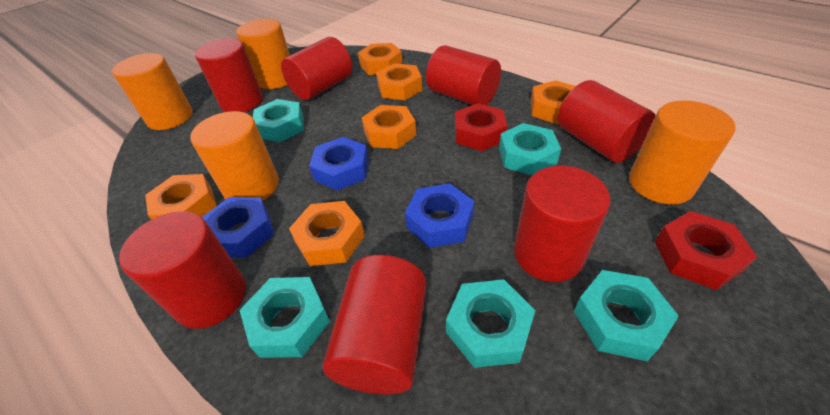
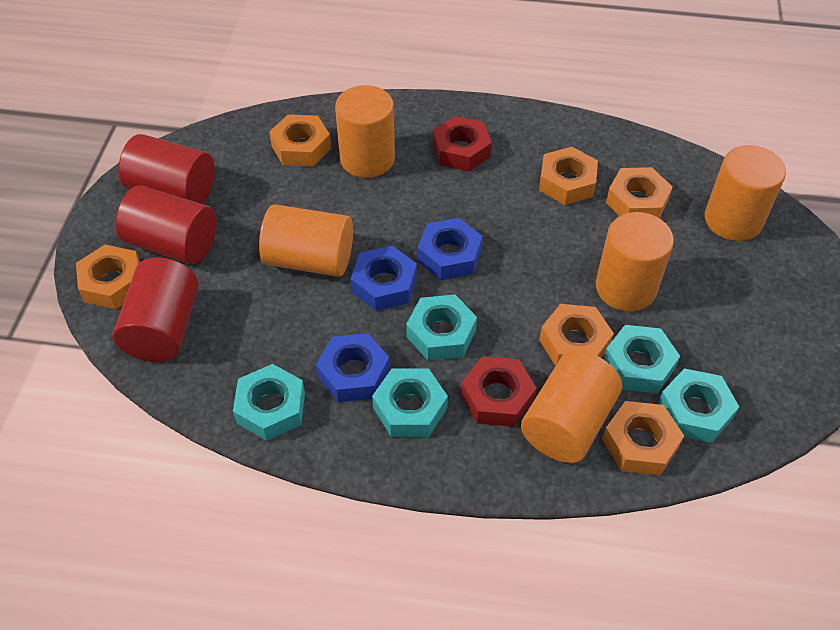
orange cylinder: [112,53,193,130] [190,111,279,201] [236,19,290,89] [629,101,736,205] = 4 -> [259,204,353,277] [335,85,395,178] [521,351,622,463] [596,212,674,311] [705,145,786,241] = 5
red cylinder: [119,211,246,329] [195,38,263,112] [281,37,352,100] [323,255,427,394] [426,45,501,105] [514,166,611,282] [558,80,656,163] = 7 -> [113,257,199,362] [116,185,217,264] [119,134,215,204] = 3

